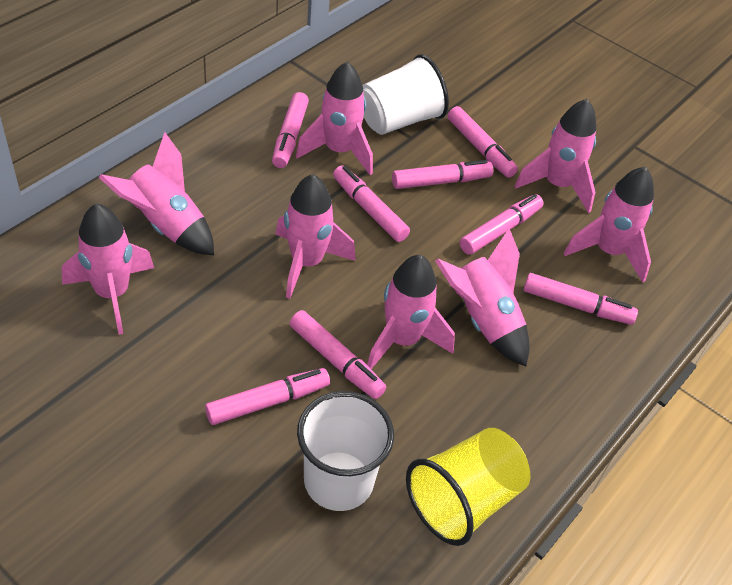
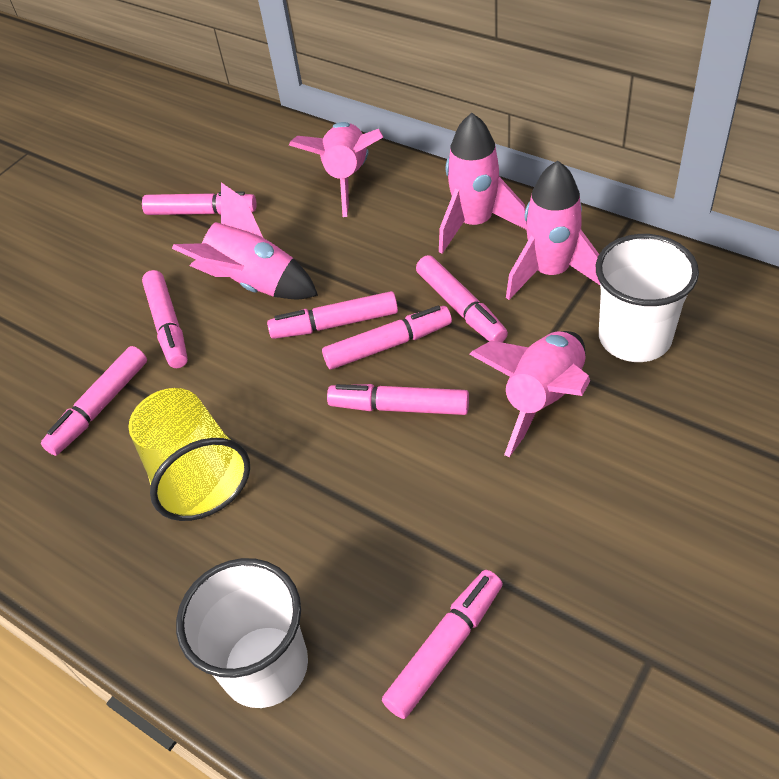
pink rocket: [61,203,154,335] [98,132,214,255] [275,174,356,299] [296,62,373,175] [367,255,455,369] [435,228,530,366] [515,99,597,213] [564,167,654,283] = 8 -> [172,182,318,299] [289,122,383,217] [439,113,527,254] [469,331,590,457] [506,161,600,300] = 5

